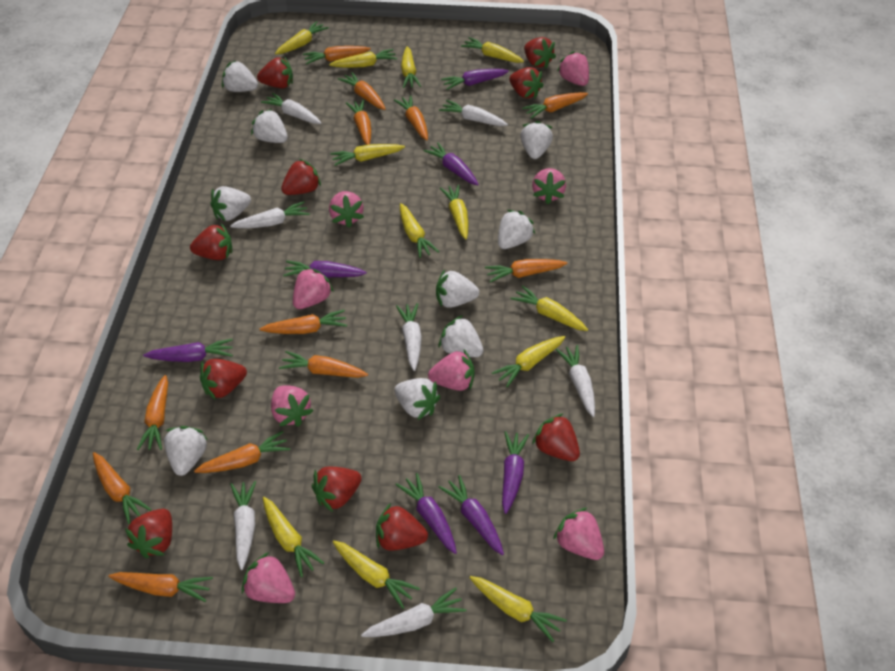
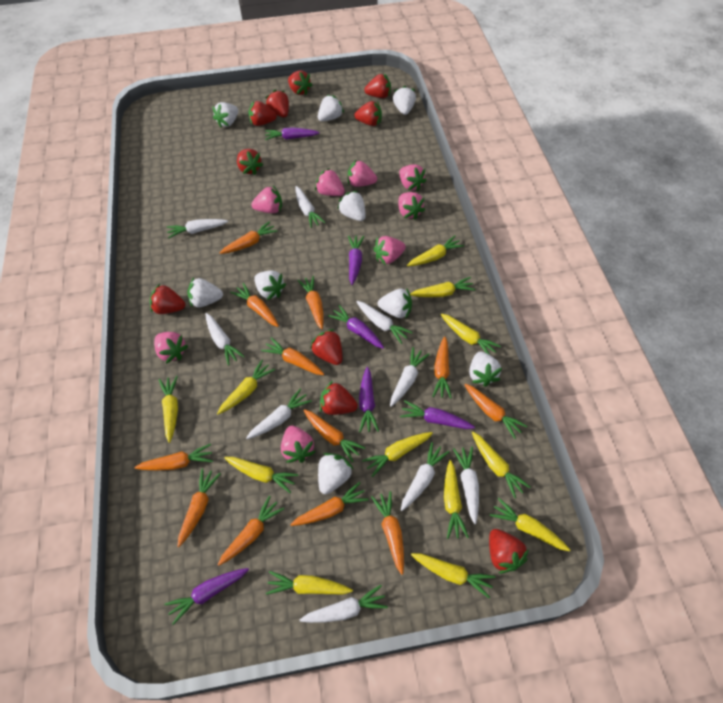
purple carrot: [143,339,233,362] [283,260,367,277] [395,473,457,554] [423,142,479,186] [439,475,504,555] [441,69,509,90] [502,431,529,514] = 7 -> [164,568,249,625] [265,127,319,140] [328,305,384,349] [348,235,364,285] [359,367,379,433] [400,400,475,429] = 6
white carrot: [230,201,310,228] [230,481,256,570] [261,93,321,124] [361,587,467,637] [396,303,422,371] [439,100,508,126] [556,345,595,417] = 7 -> [167,219,228,238] [206,313,244,365] [246,389,312,439] [295,186,325,228] [300,585,388,623] [356,301,413,344] [390,347,429,407] [401,442,449,511] [453,447,479,524] = 9

